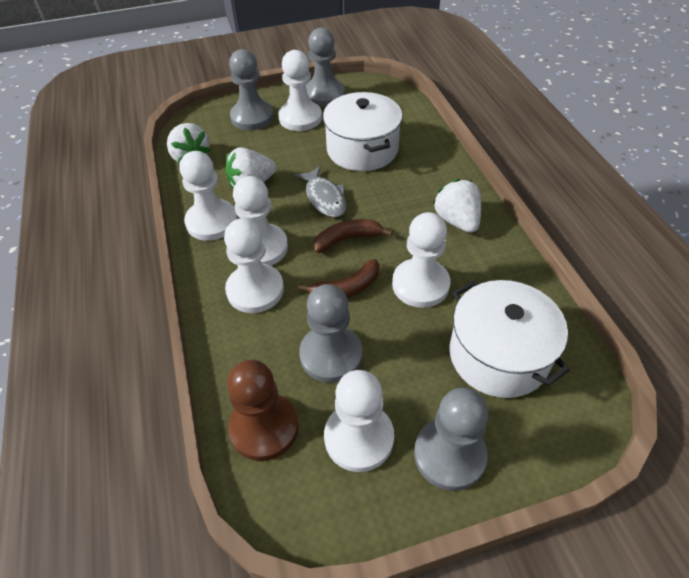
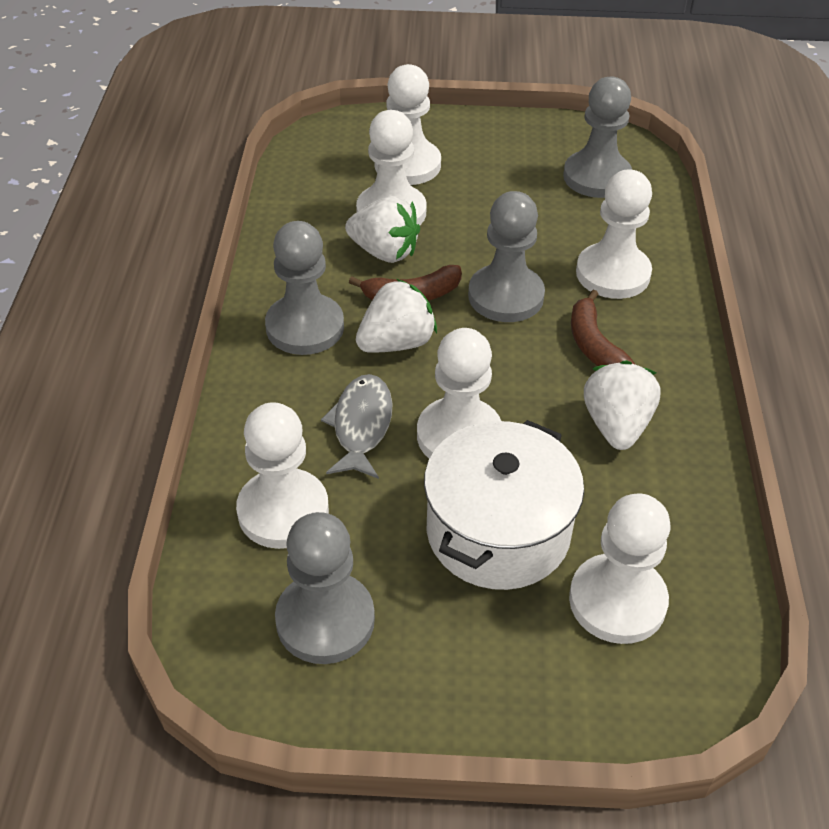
brown pawn: [227,360,298,461] = 1 -> none = 0
white pot: [323,92,403,171] [449,280,570,398] = 2 -> [424,420,584,590] = 1

